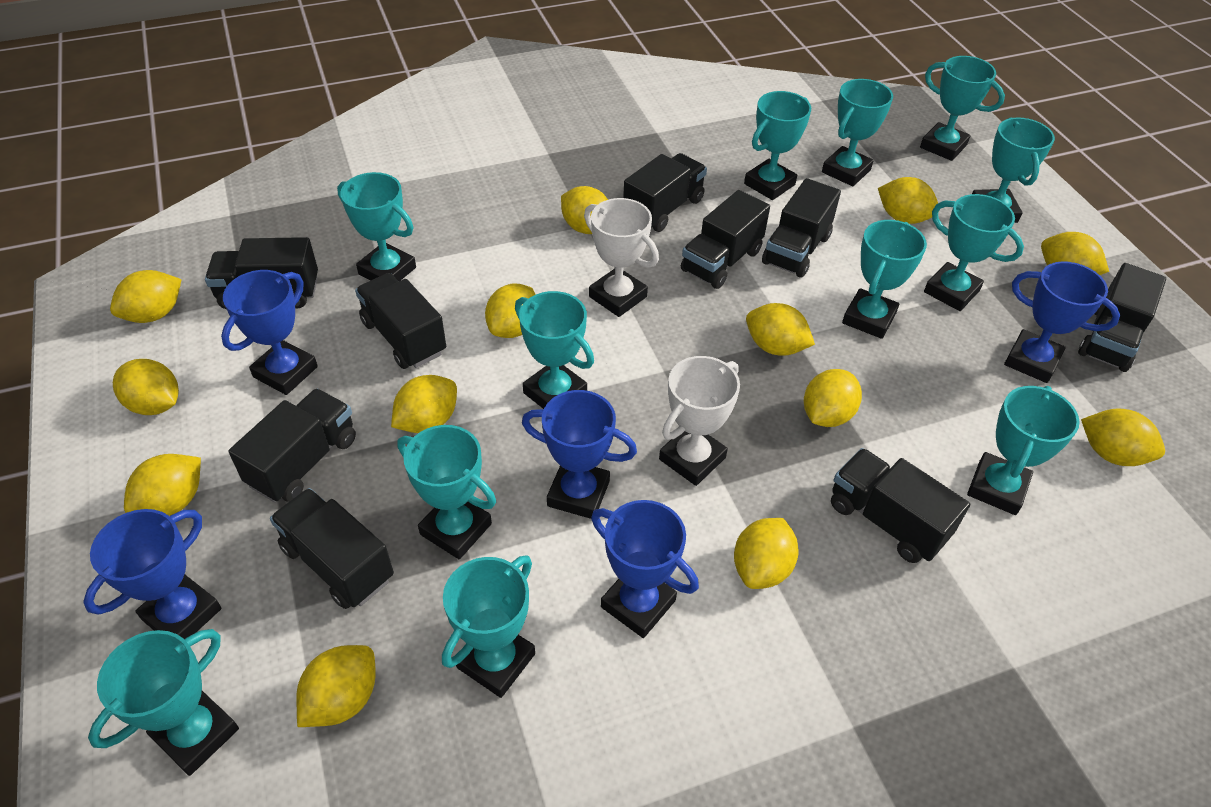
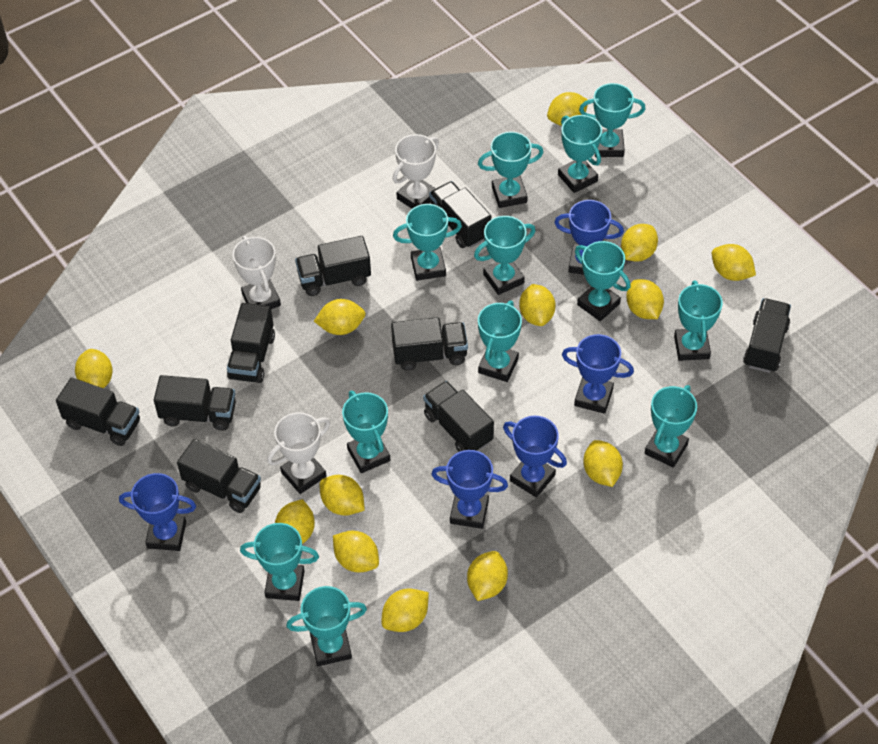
white trophy: [584,198,659,317] [659,356,740,486] = 2 -> [233,236,281,309] [267,412,330,494] [393,134,439,209] = 3

